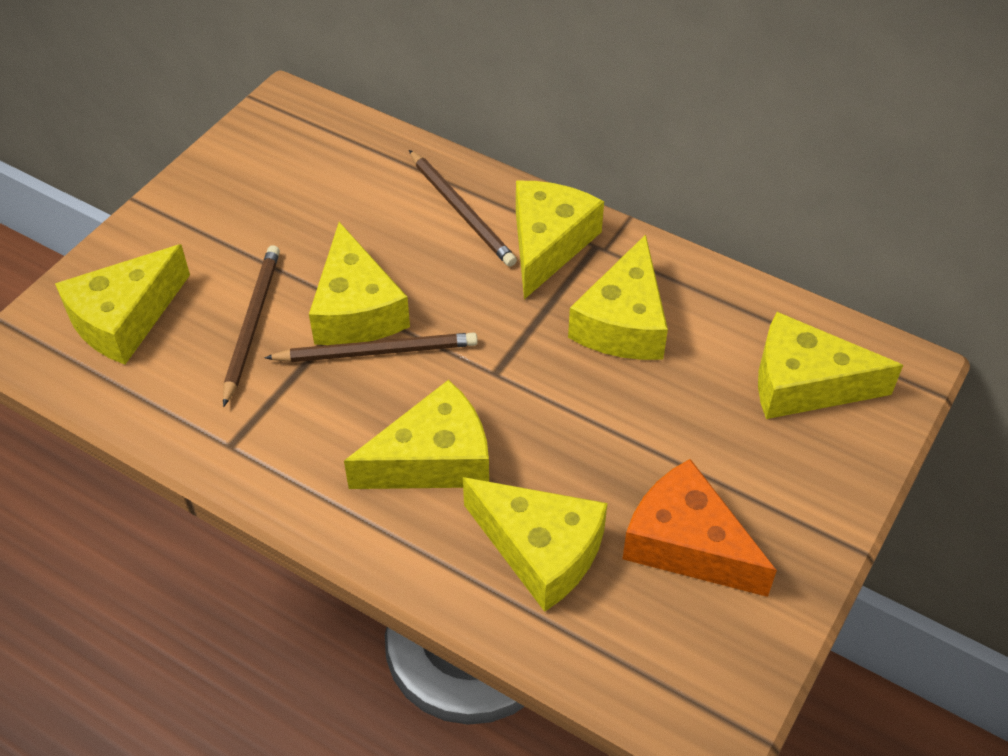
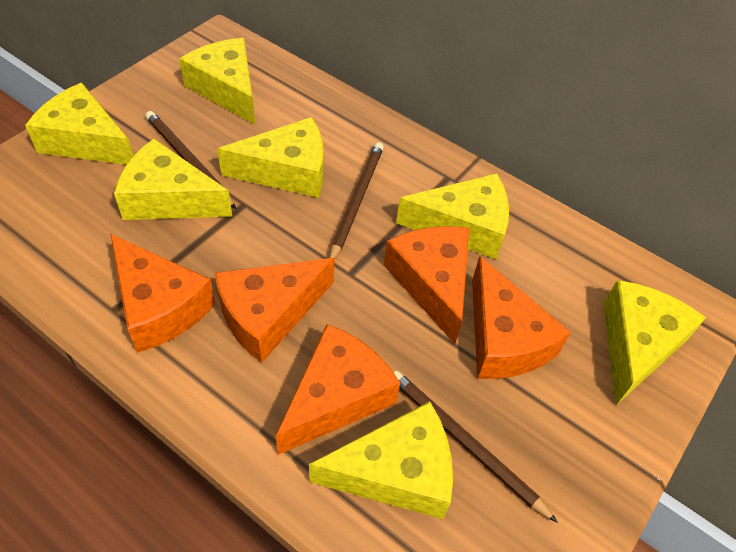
orange cheese: [622,459,777,597] = 1 -> [110,234,216,353] [215,258,335,363] [276,324,400,455] [384,226,469,344] [472,256,571,379] = 5

